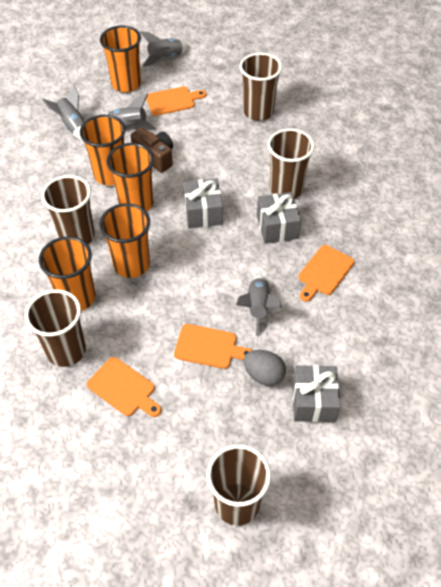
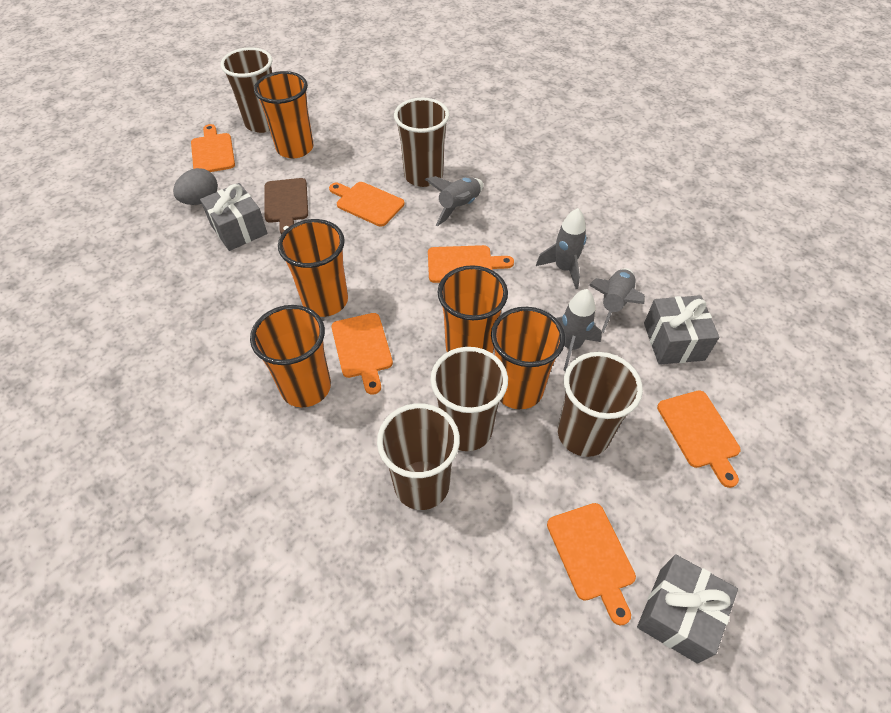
brown camera: [131,127,173,173] = 1 -> none = 0
brown cutting board: none = 0 -> [264,178,308,234] = 1
orange cutting board: [87,357,161,417] [146,86,206,116] [174,324,252,369] [298,245,354,302] = 4 -> [191,124,235,172] [329,182,405,227] [331,313,393,395] [428,245,514,283] [547,503,636,626] [657,390,741,488] = 6

